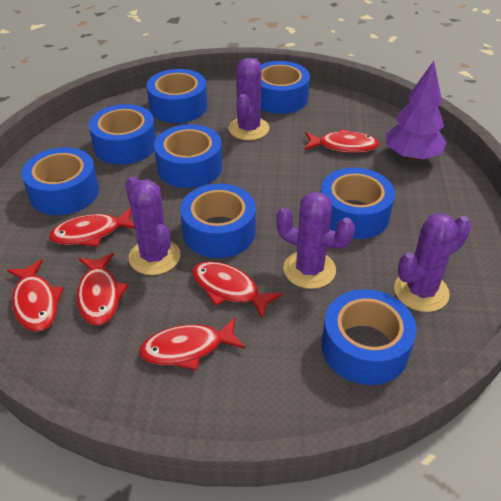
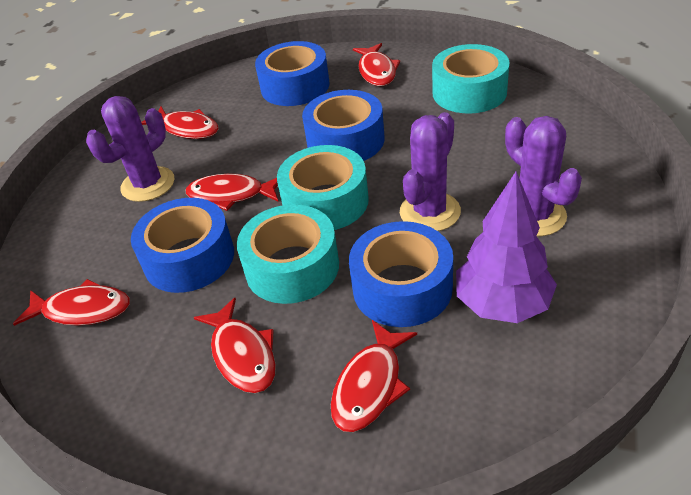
blue tape: [22,147,99,215] [89,104,156,165] [147,69,207,123] [154,124,222,188] [180,184,256,258] [261,61,310,114] [321,168,395,239] [321,289,416,385] = 8 -> [131,198,234,293] [255,41,330,106] [302,90,385,161] [349,221,453,327] = 4
purple cactus: [126,176,180,275] [228,58,269,140] [276,192,355,289] [394,213,471,312] = 4 -> [86,96,174,202] [400,112,461,231] [505,116,582,236] = 3
turquoise tape: none = 0 -> [237,204,339,304] [277,145,369,230] [432,44,510,114] = 3

